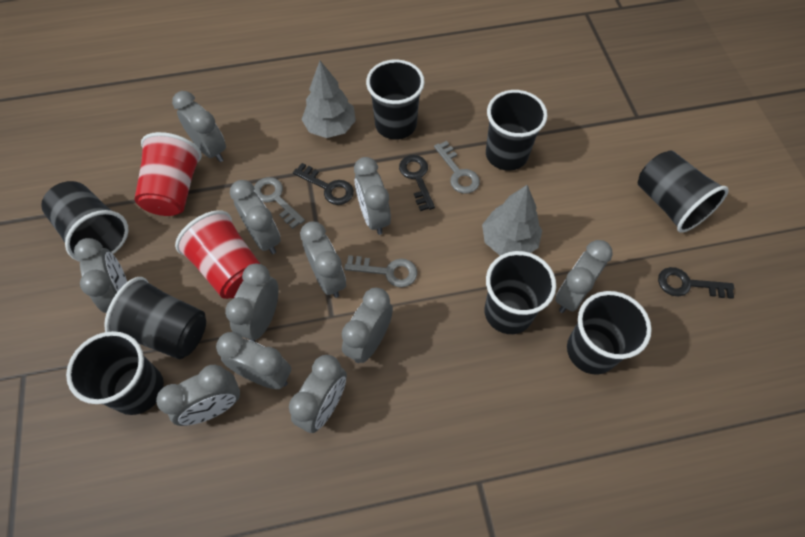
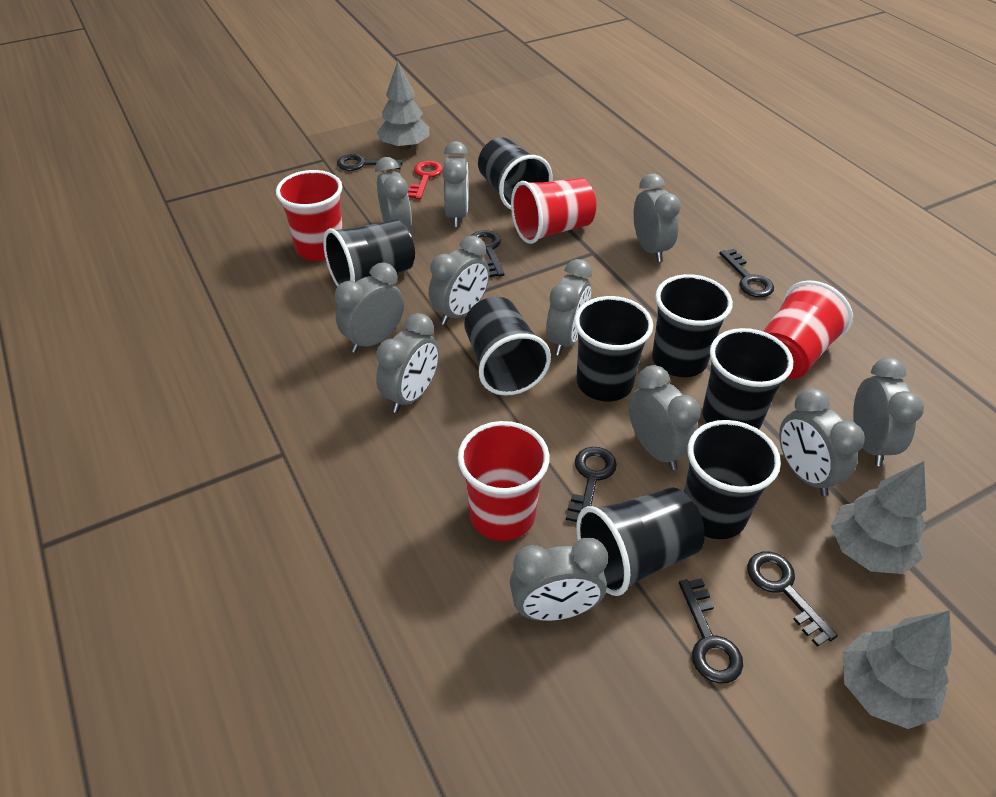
black key: [293,163,354,205] [399,155,435,211] [658,267,734,299] = 3 -> [337,154,403,171] [471,230,504,277] [566,447,617,522] [679,578,743,684] [719,249,774,298] [747,551,838,647] = 6
grey key: [254,177,305,229] [344,255,417,287] [434,141,480,194] = 3 -> none = 0
grey tree: [301,61,356,138] [482,185,542,256] = 2 -> [377,61,429,150] [831,461,926,574] [842,611,952,729] = 3
red cup: [134,132,202,216] [175,210,260,299] = 2 -> [276,170,343,261] [458,421,550,541] [511,178,596,244] [763,280,853,379] = 4
red key: none = 0 -> [408,161,443,199] = 1

